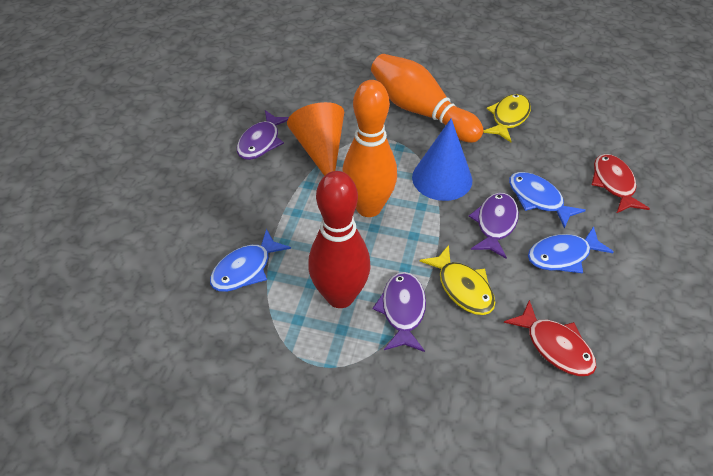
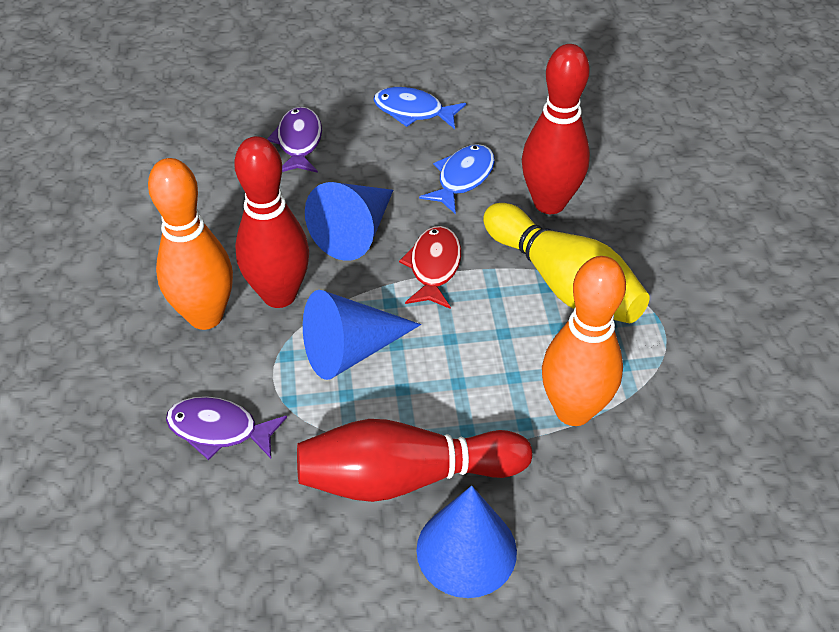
blue cone: [412,118,472,201] = 1 -> [303,290,421,380] [305,182,393,261] [416,486,517,598] = 3
blue fish: [210,229,291,292] [509,172,586,229] [528,226,614,273] = 3 -> [373,87,466,129] [419,144,495,214] = 2
orange cone: [287,102,344,176] = 1 -> none = 0
purple fish: [237,110,289,160] [372,272,426,352] [469,193,519,259] = 3 -> [166,396,287,460] [267,107,322,173] = 2
red bowling pin: [308,171,371,308] = 1 -> [234,136,309,308] [297,419,532,502] [522,44,590,214] = 3
red fish: [504,300,596,376] [592,154,650,213] = 2 -> [399,226,461,309] = 1
yellow bowling pin: none = 0 -> [483,203,650,323] = 1
yellow fish: [420,245,495,315] [483,94,531,142] = 2 -> none = 0

